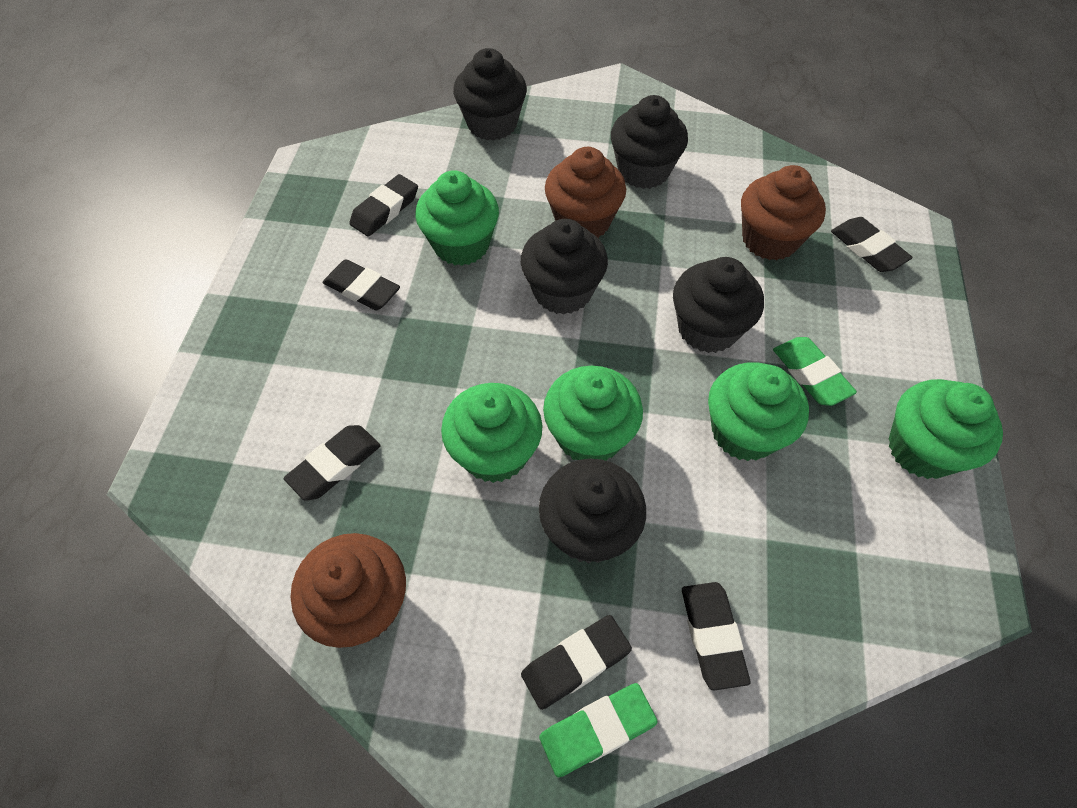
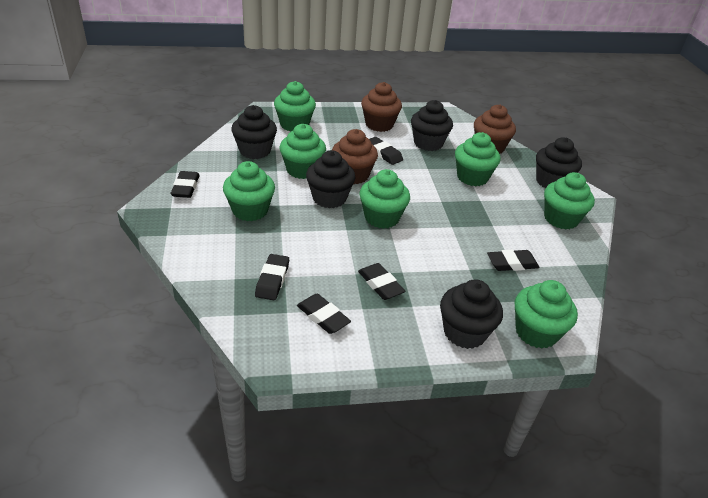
green cupcake: [415,170,499,266] [441,383,543,483] [543,366,643,461] [708,362,809,461] [889,379,1003,479] = 5 -> [223,161,275,221] [274,81,316,132] [280,124,326,179] [359,169,410,229] [455,132,501,186] [515,280,578,349] [544,172,595,230] = 7
green eraser: [539,683,658,777] [773,337,857,406] = 2 -> none = 0

